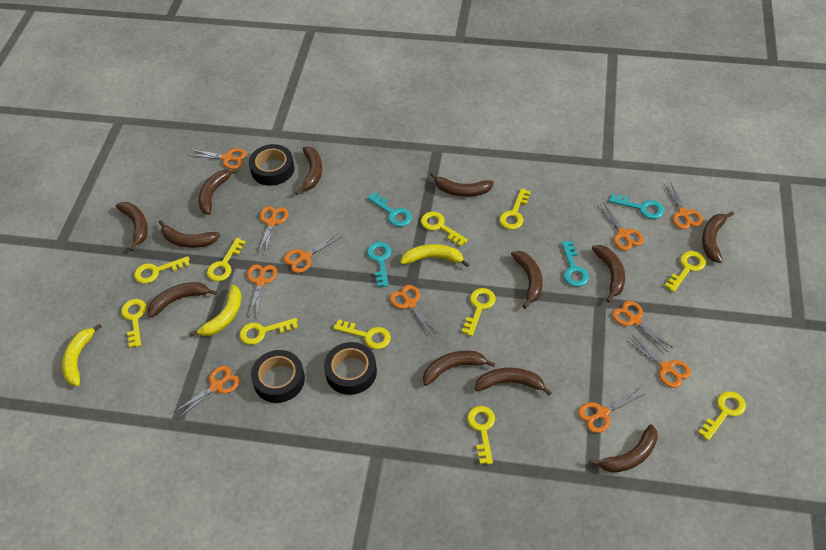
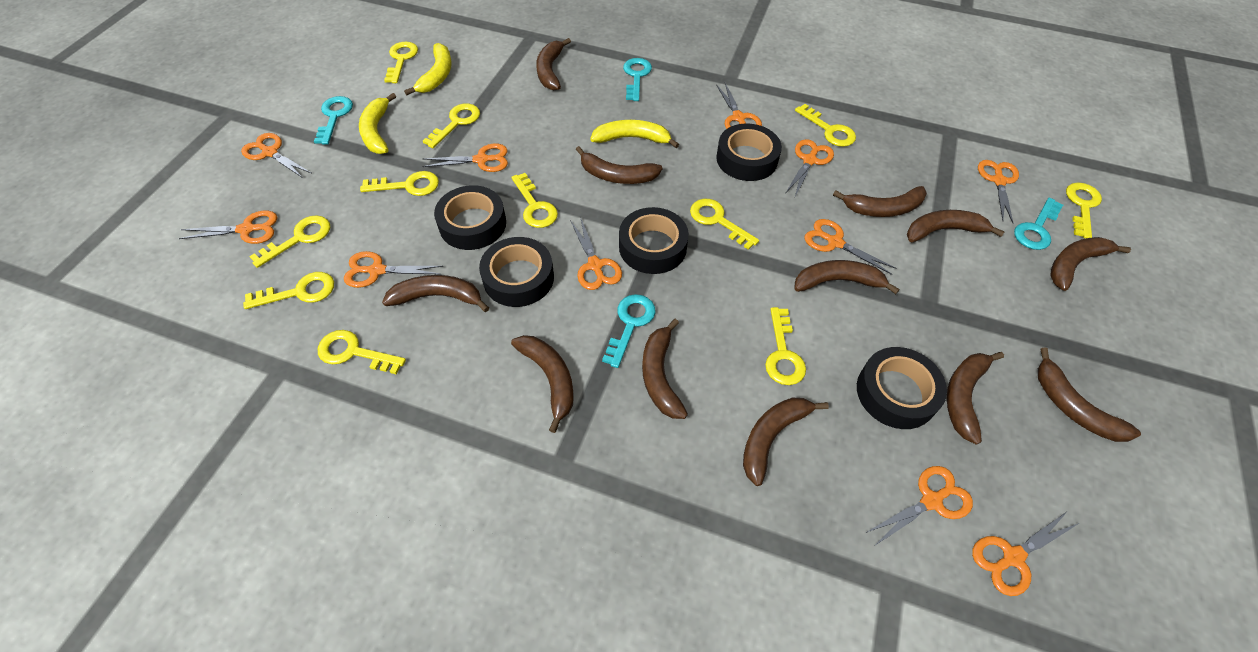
black tape: [249,144,294,186] [251,350,305,403] [324,342,377,395] = 3 -> [434,185,506,250] [479,237,554,307] [619,207,689,274] [716,123,782,181] [857,347,947,429] = 5

